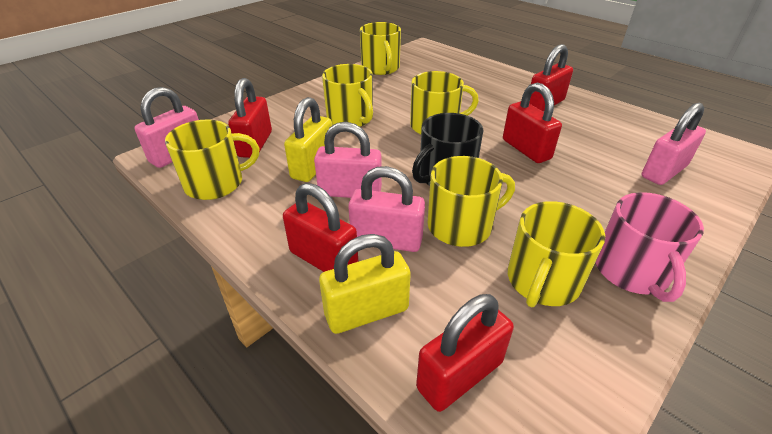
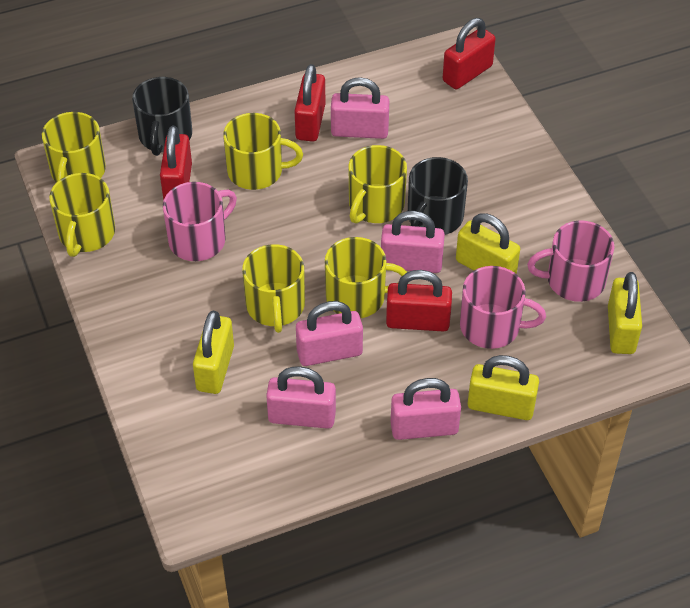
black mug: [412,113,484,186] = 1 -> [132,77,192,156] [408,157,468,235] = 2
pink mug: [595,192,704,302] = 1 -> [163,182,237,261] [460,266,546,349] [527,221,615,302] = 3
pink padlock: [134,87,199,168] [314,122,382,198] [348,166,425,252] [642,103,706,185] = 4 -> [266,366,336,429] [296,301,363,366] [331,77,389,139] [381,211,445,273] [391,378,461,440] = 5
red padlock: [228,78,272,158] [283,183,358,272] [416,294,514,412] [503,83,562,163] [529,44,573,112] = 5 -> [160,126,192,200] [295,64,326,142] [386,270,452,332] [443,18,496,89] = 4
yellow padlock: [284,97,332,182] [319,234,411,334] = 2 -> [193,310,234,394] [456,213,520,274] [468,355,539,420] [608,272,642,354] = 4

